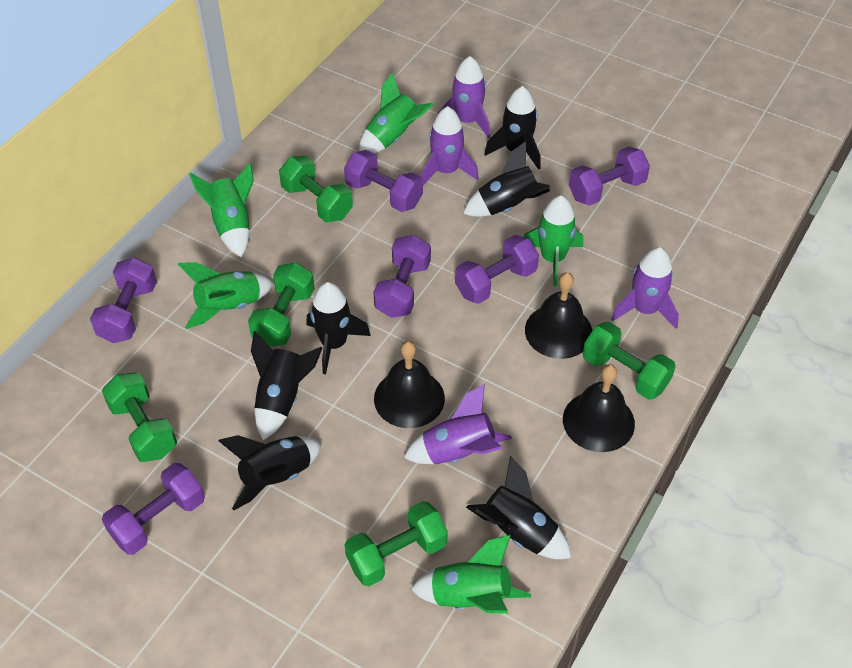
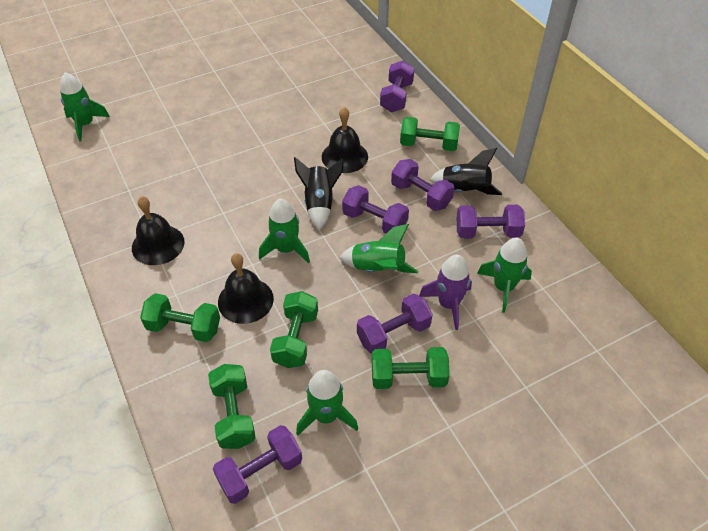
black rocket: [218,435,321,510] [251,331,322,440] [307,282,371,374] [463,141,550,217] [466,456,571,559] [484,86,541,170] = 6 -> [294,157,344,230] [430,148,502,195] = 2
purple rocket: [404,384,512,464] [421,106,479,185] [438,56,491,139] [611,247,679,329] = 4 -> [419,255,472,330] = 1

